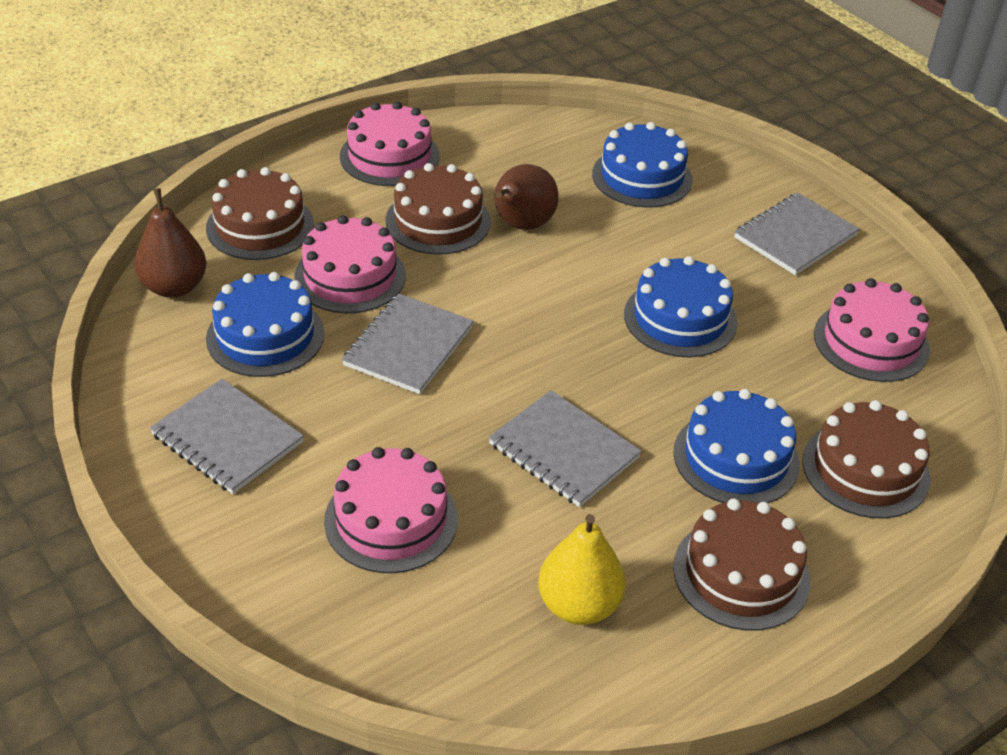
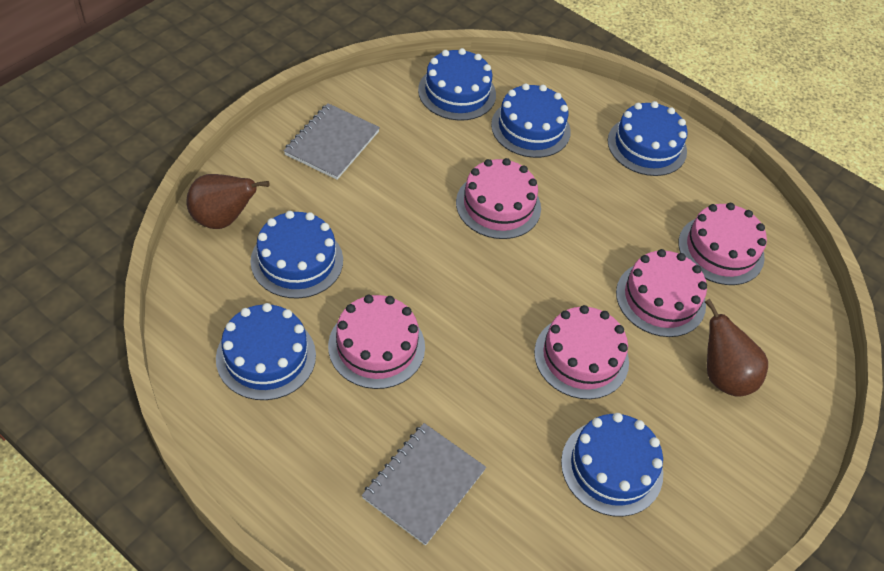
blue cake: [206,272,324,377] [592,122,692,208] [624,256,737,357] [673,389,800,503] = 4 -> [216,303,316,400] [251,211,343,298] [418,48,496,121] [491,83,571,158] [561,413,663,517] [608,101,688,176] = 6
brown cake: [206,167,314,260] [385,163,491,255] [673,498,810,631] [802,400,930,519] = 4 -> none = 0
grey notebook: [150,379,304,494] [342,293,474,394] [488,390,642,507] [734,193,860,275] = 4 -> [284,103,380,180] [362,423,486,546] = 2
pink cake: [294,215,406,313] [324,447,458,573] [340,102,439,186] [814,278,930,382] = 4 -> [328,295,425,389] [456,158,541,239] [534,305,629,399] [616,249,707,337] [678,203,767,285] = 5
yellow pear: [538,514,626,625] = 1 -> none = 0

